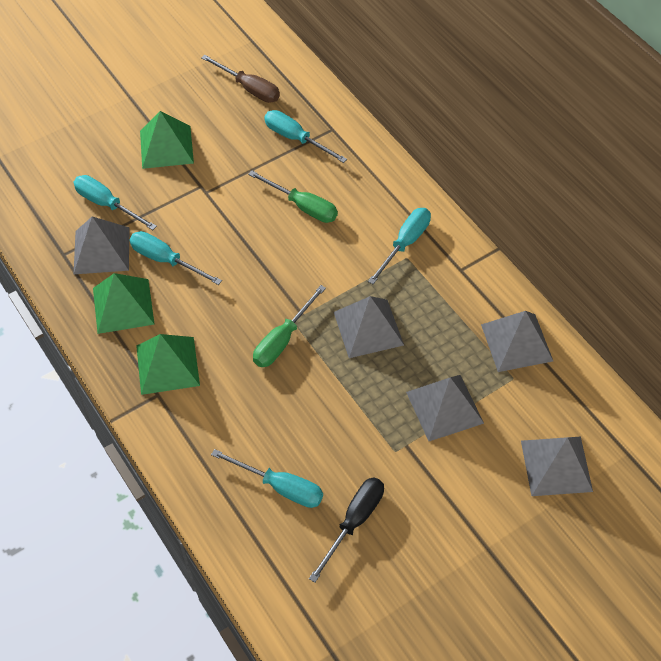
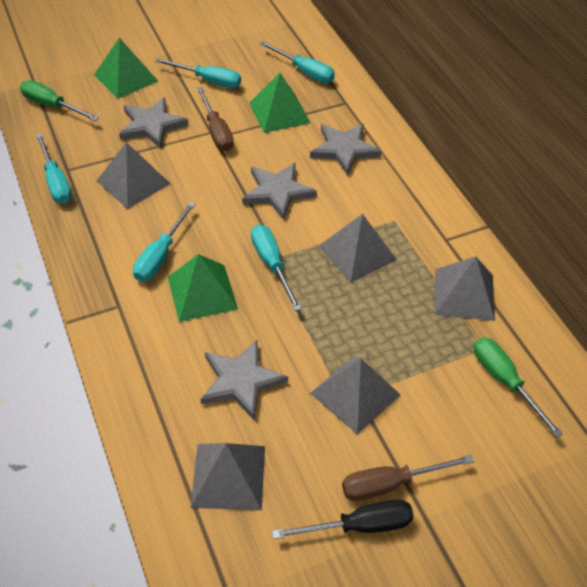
brown screwdriver: [201,55,280,103] = 1 -> [197,87,234,151] [342,455,474,501] = 2
grey star: none = 0 -> [119,97,188,148] [200,340,288,420] [242,162,317,220] [310,124,381,175] = 4

